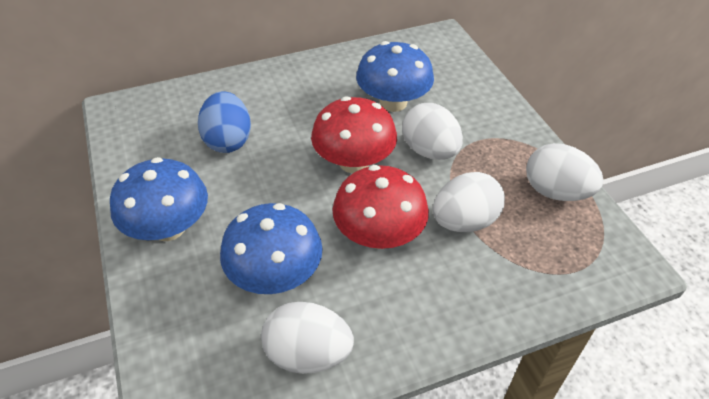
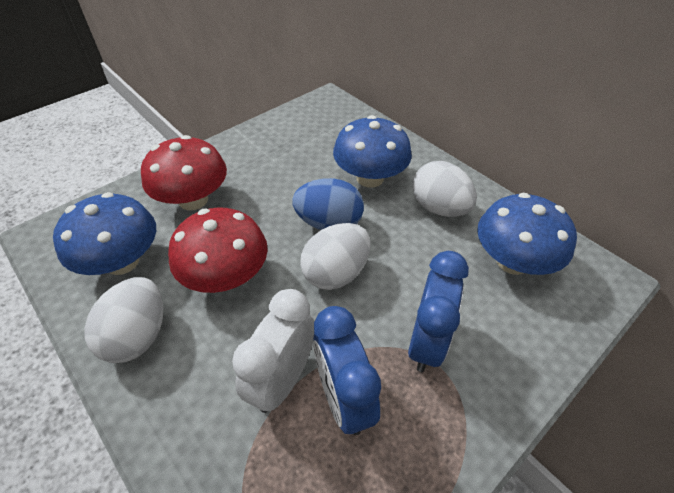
blue clock: none = 0 -> [313,306,381,435] [408,251,469,372] = 2
white clock: none = 0 -> [232,289,314,413] = 1
white egg: [261,302,354,374] [402,103,463,160] [433,172,505,232] [526,143,603,201] = 4 -> [84,277,163,363] [300,223,370,290] [413,161,477,217] = 3

